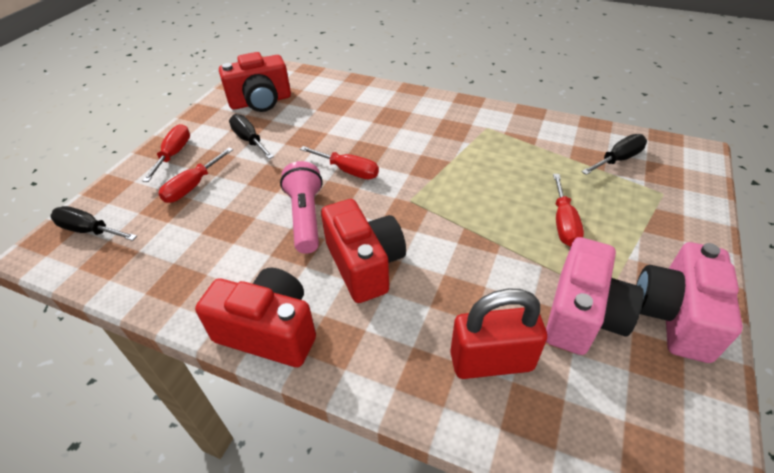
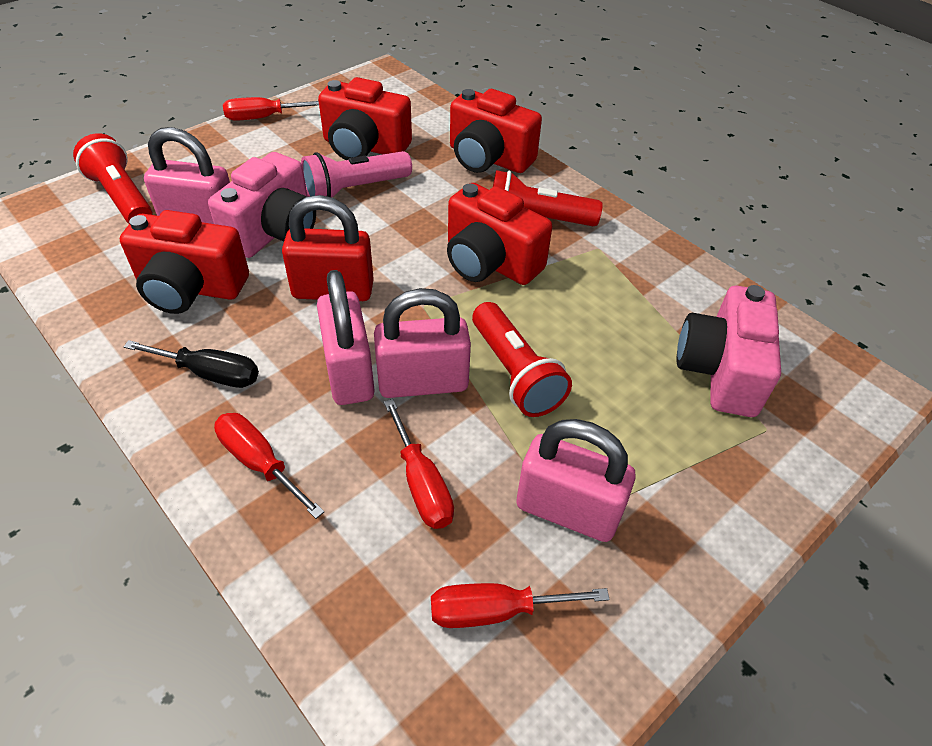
black screwdriver: [50,206,137,241] [229,114,274,159] [581,134,647,175] = 3 -> [124,340,259,388] = 1
pink padlock: none = 0 -> [144,127,230,224] [317,270,375,405] [374,288,471,398] [516,419,636,542] = 4
red camera: [195,268,316,367] [219,52,291,112] [321,199,406,303] = 3 -> [120,210,249,314] [318,77,412,160] [447,183,552,285] [450,89,542,173] = 4
red flashlight: none = 0 -> [73,133,153,224] [472,302,572,417] [493,170,603,226] = 3

